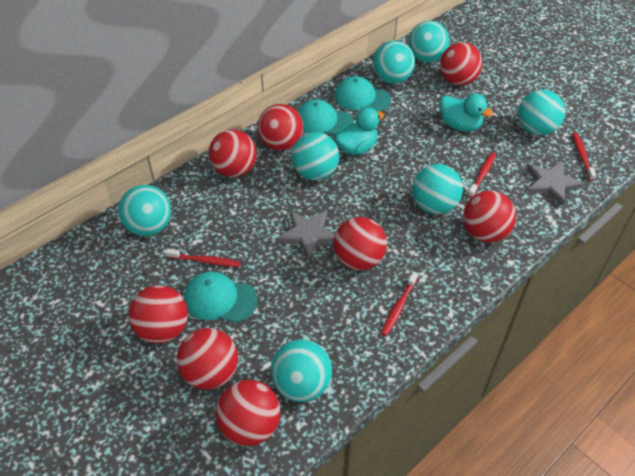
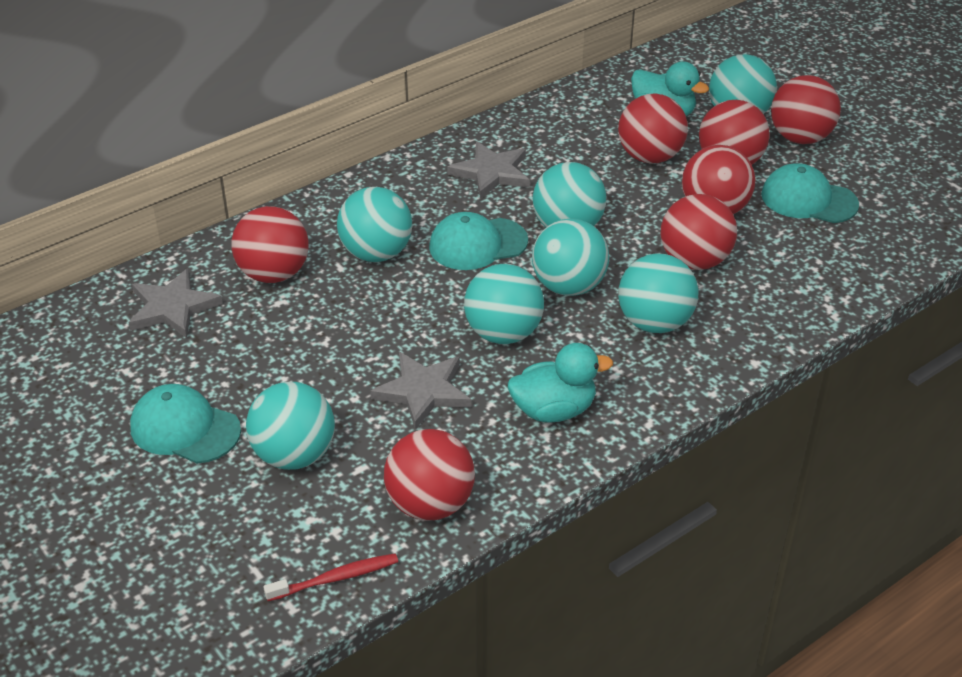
grey star: [277,211,335,260] [526,161,585,206] = 2 -> [128,268,223,338] [370,352,471,430] [447,141,530,199] = 3
red ball: [128,285,188,344] [176,328,238,390] [209,129,257,177] [216,380,281,446] [257,104,303,150] [333,217,387,270] [440,42,483,85] [463,191,516,242] = 8 -> [231,206,309,283] [384,429,475,521] [618,94,688,163] [661,194,737,270] [682,145,755,214] [699,100,770,164] [771,75,841,144] = 7
red toothbrush: [165,249,241,267] [381,271,418,336] [468,152,496,198] [572,133,596,181] = 4 -> [263,553,398,601] = 1

